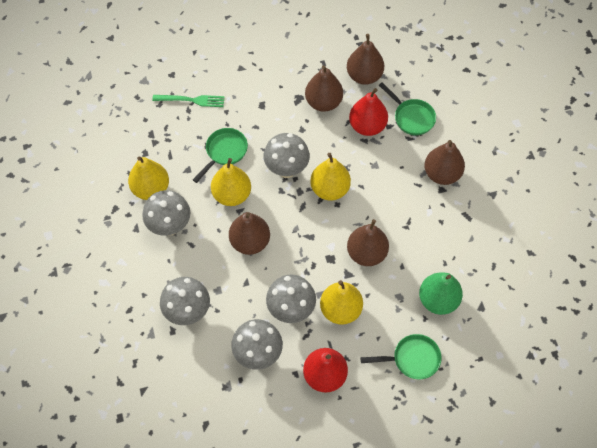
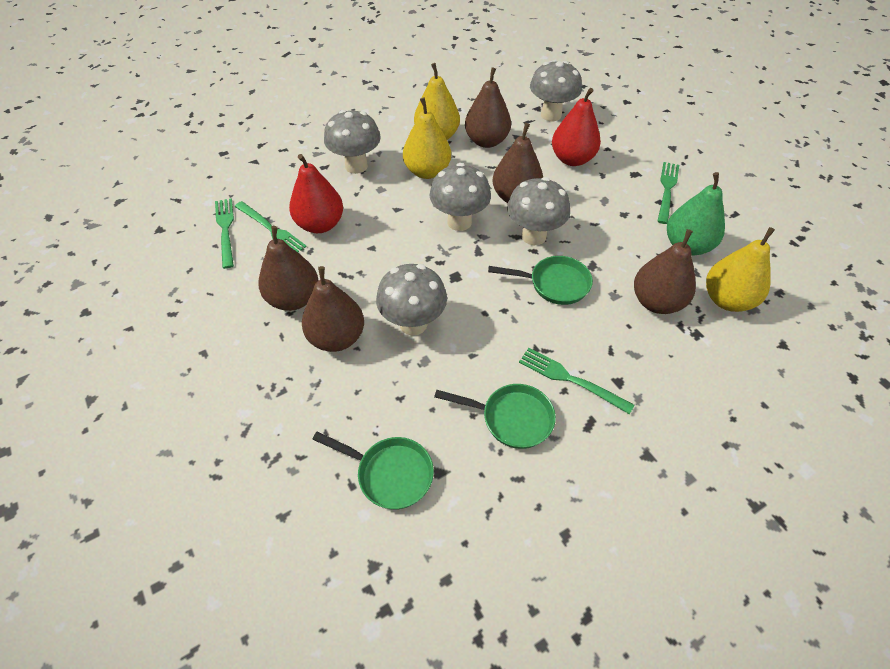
green fork: [152,95,225,107] = 1 -> [215,198,234,269] [234,201,307,253] [519,348,634,414] [657,162,679,224] = 4
yellow pear: [128,156,169,200] [211,158,251,206] [310,153,351,201] [320,280,363,325] = 4 -> [403,97,451,179] [414,63,460,140] [706,227,775,312] = 3

